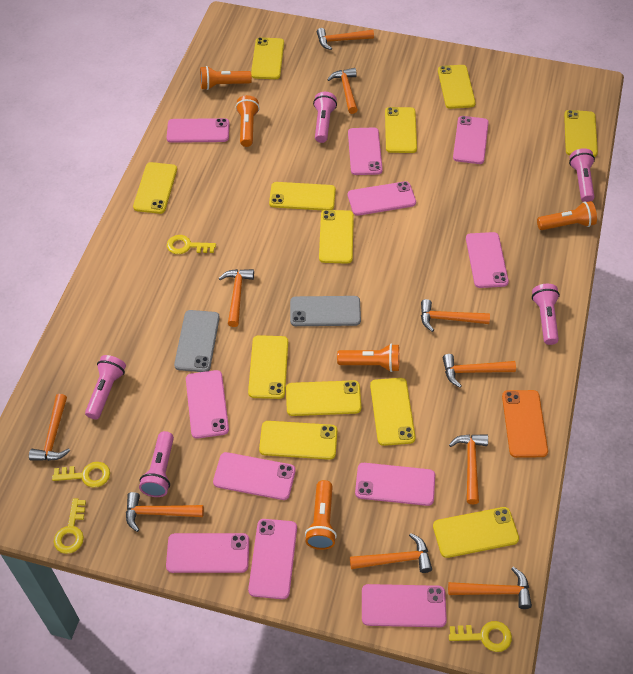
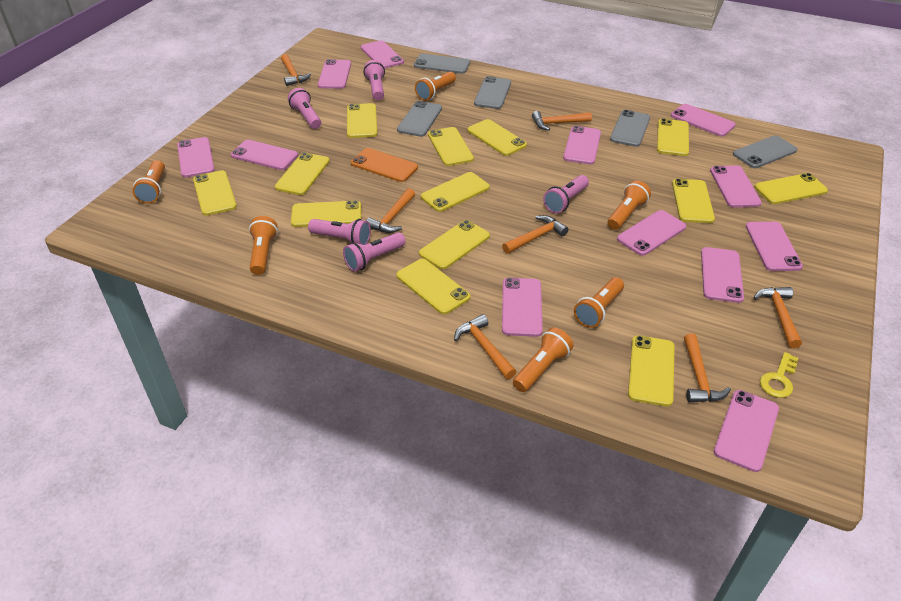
grey phone: [174,310,220,372] [290,296,361,326] = 2 -> [397,101,442,137] [414,54,470,74] [474,76,511,109] [610,110,650,147] [733,135,797,168] = 5
orange flashlight: [200,66,252,90] [236,95,260,147] [305,480,337,550] [337,344,399,372] [537,201,597,230] = 5 -> [132,160,165,204] [249,216,278,275] [415,72,456,101] [513,327,573,392] [574,277,624,328] [608,180,651,230] = 6
orange hammer: [29,394,70,461] [126,492,204,532] [219,269,254,327] [317,28,374,50] [327,68,358,114] [350,533,432,573] [421,299,490,332] [443,354,516,387] [448,567,532,609] [449,434,488,504] = 10 -> [281,54,311,86] [366,188,415,233] [454,314,516,379] [502,215,569,254] [532,111,592,131] [684,333,731,403] [753,287,802,348] = 7
pink phone: [166,533,249,573] [167,118,230,143] [186,370,229,439] [213,452,296,500] [248,519,297,599] [348,127,383,175] [348,181,416,216] [355,463,435,506] [362,584,447,627] [453,116,489,164] [466,232,509,288] = 11 -> [177,137,215,177] [231,140,298,170] [318,59,351,89] [361,40,404,68] [502,278,543,337] [563,126,601,164] [617,210,686,256] [671,104,736,137] [701,247,744,303] [710,165,762,208] [714,390,779,472] [746,222,803,271] = 12
yellow key: [52,462,110,488] [54,498,86,554] [167,235,216,254] [449,621,512,652] = 4 -> [760,352,798,398] = 1
yellow phone: [133,162,177,214] [248,335,288,399] [251,37,284,79] [259,421,337,460] [269,182,336,210] [286,380,361,416] [319,210,354,264] [370,378,415,446] [385,107,417,153] [433,507,519,558] [438,65,476,109] [564,110,598,157] = 12 -> [193,170,237,216] [275,152,330,195] [291,200,361,227] [347,103,377,138] [396,259,471,314] [419,220,490,269] [421,172,490,212] [428,127,474,166] [467,119,527,156] [628,335,675,407] [657,118,689,156] [672,179,715,223] [755,173,828,204] = 13

